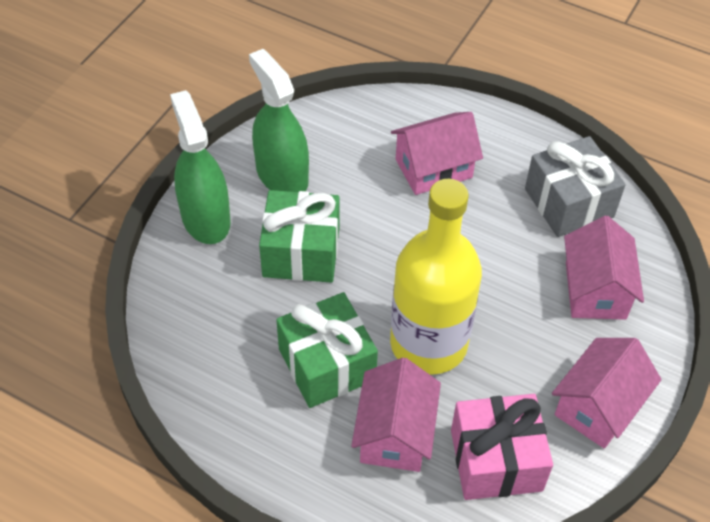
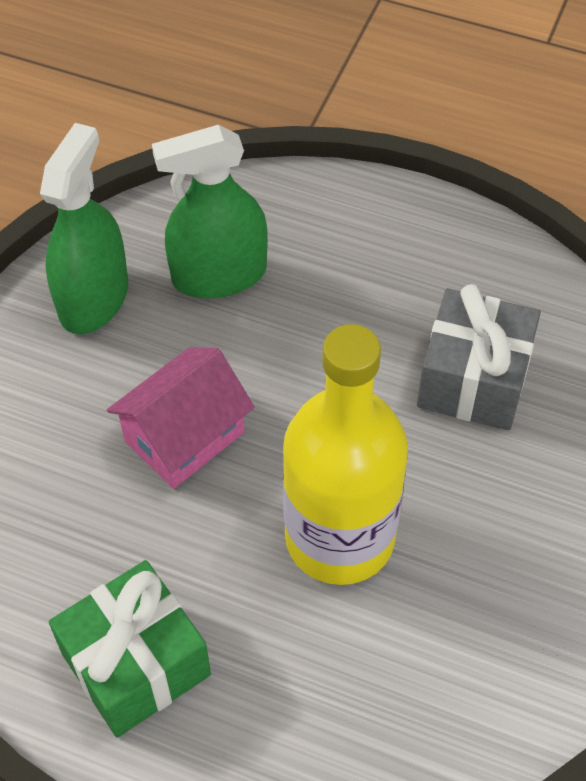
green gift: [259,190,340,283] [276,292,378,408] = 2 -> [49,560,211,738] = 1
pink gift: [451,394,553,500] = 1 -> none = 0
pink house: [351,358,441,472] [391,112,483,195] [552,338,662,449] [564,216,644,320] = 4 -> [107,347,255,489] = 1

